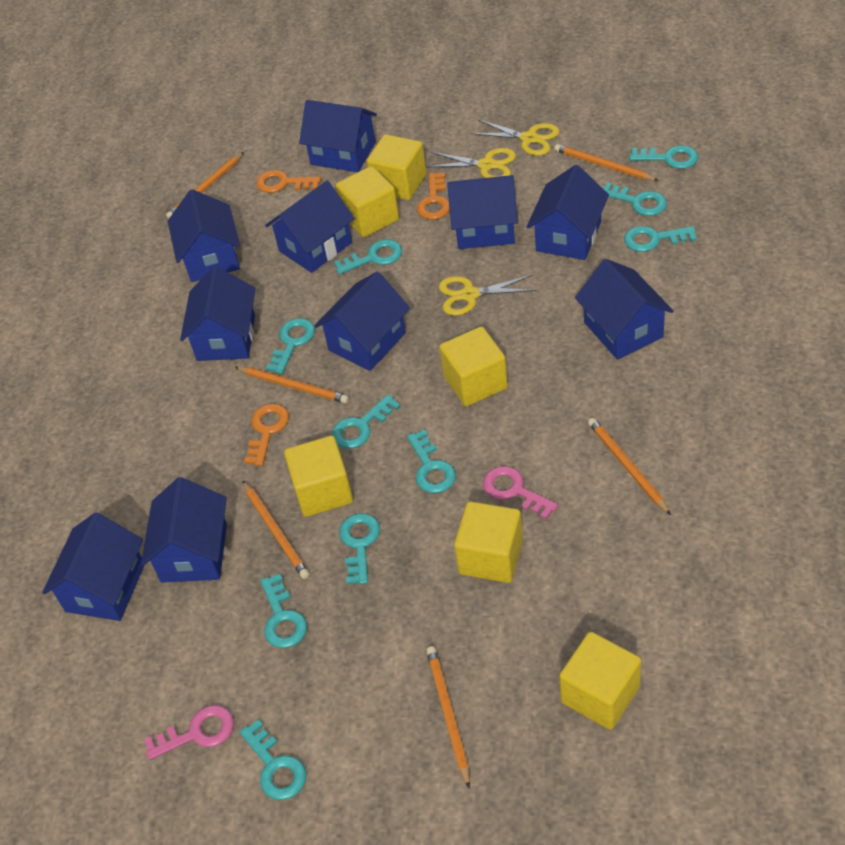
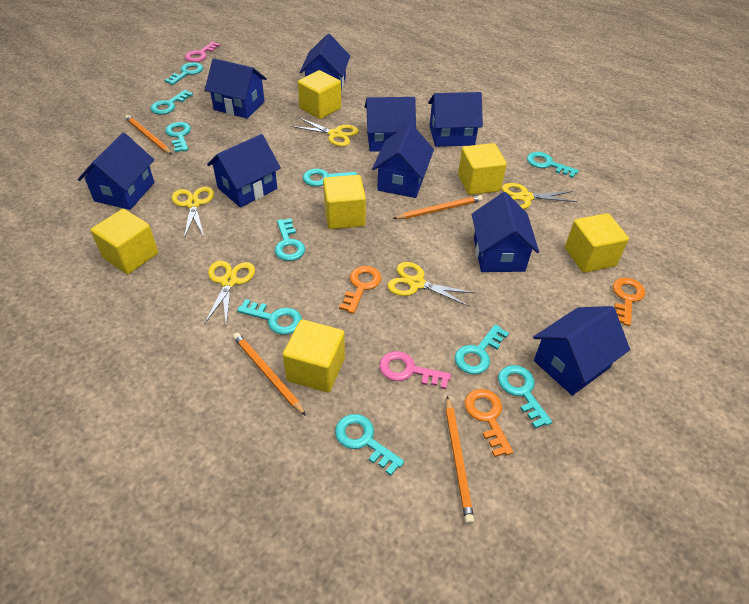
blue house: [42,512,144,621] [141,477,227,583] [168,189,240,282] [180,266,255,361] [265,181,355,273] [299,100,377,172] [314,272,410,371] [447,175,518,249] [527,165,609,260] [575,259,674,360] = 10 -> [78,133,154,210] [205,58,267,119] [207,134,281,207] [300,34,350,89] [365,97,416,152] [372,124,434,198] [428,92,483,147] [472,192,539,272] [533,306,630,396] = 9
orange pencil: [166,152,244,219] [235,367,349,403] [243,481,309,579] [426,646,470,789] [554,144,659,181] [588,418,671,515] = 6 -> [125,115,172,155] [233,333,306,416] [393,195,483,219] [446,396,474,524] = 4
yellow scissors: [427,148,516,178] [439,275,537,316] [471,120,560,156] = 3 -> [172,187,214,238] [204,261,255,325] [292,118,359,147] [387,262,475,307] [502,183,578,209] = 5

